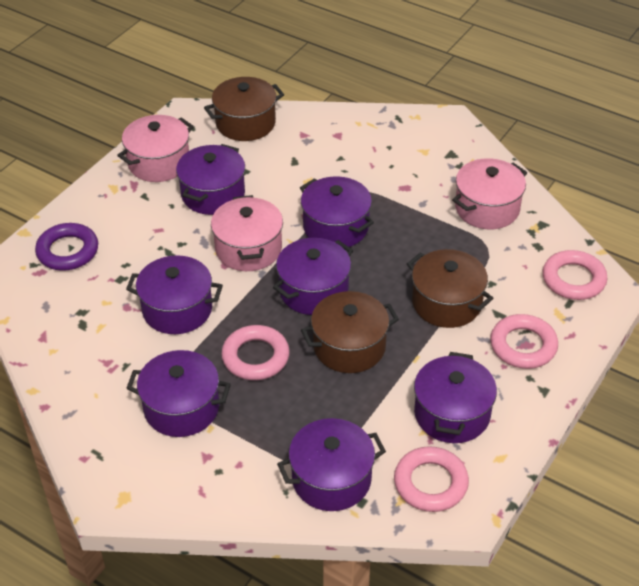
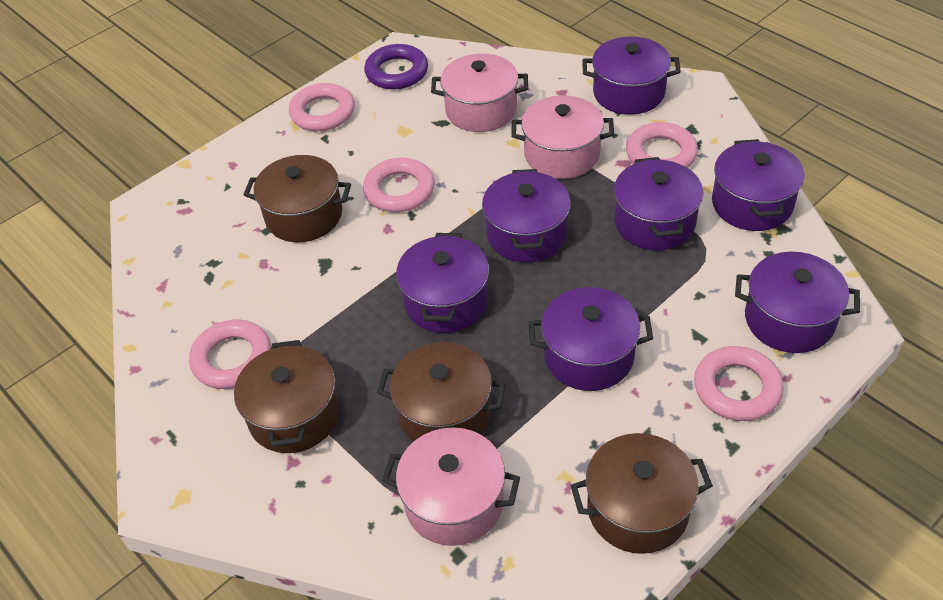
brown pot: [204,77,284,141] [301,291,399,373] [407,249,493,328] = 3 -> [234,340,340,453] [244,155,351,242] [377,342,506,442] [570,433,713,554] = 4
pink ring: [221,325,290,380] [394,446,469,512] [490,314,558,369] [543,250,607,300] = 4 -> [189,320,271,389] [289,83,355,131] [363,158,435,212] [626,122,698,168] [694,346,784,421] = 5

